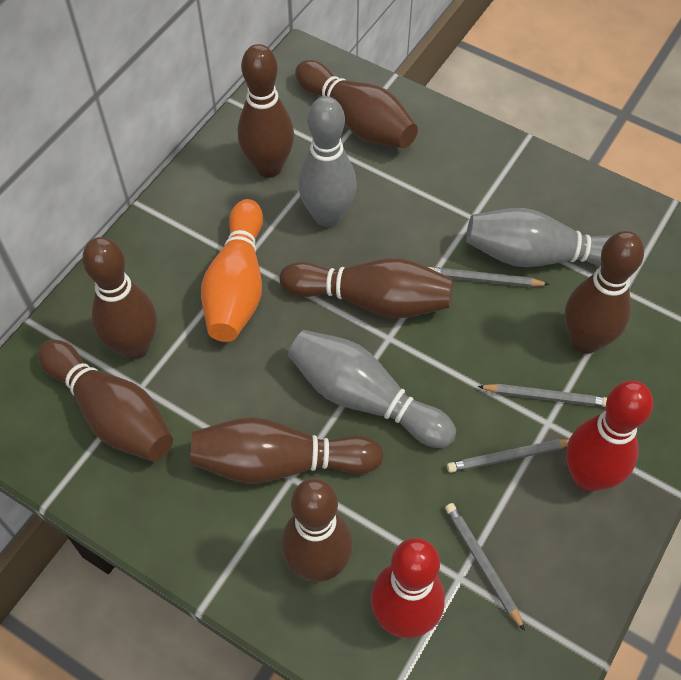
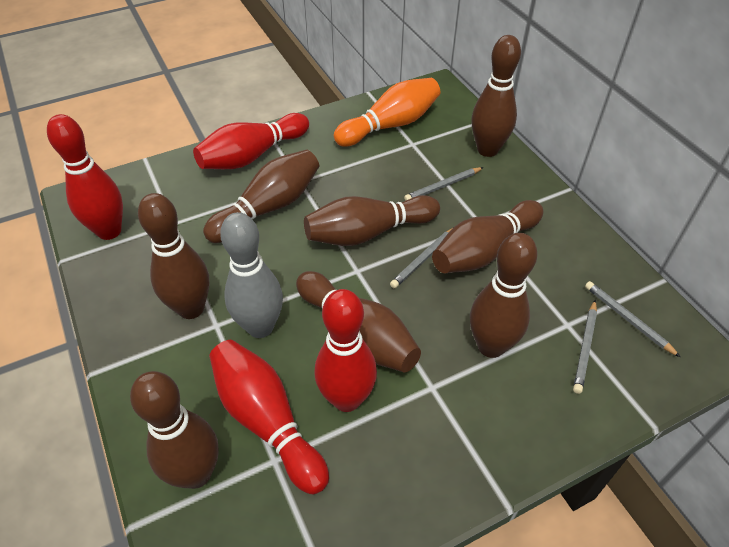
grey bowling pin: [288,330,456,448] [298,96,357,227] [466,208,612,267] = 3 -> [220,212,283,338] = 1
red bowling pin: [371,538,445,639] [566,381,653,491] = 2 -> [47,114,123,240] [193,113,309,169] [209,340,329,494] [314,289,377,412] = 4

